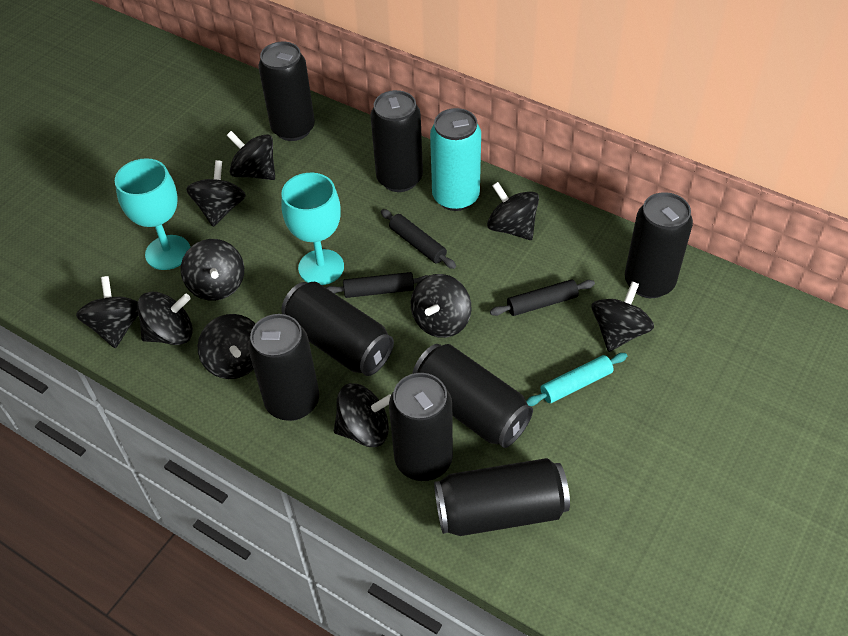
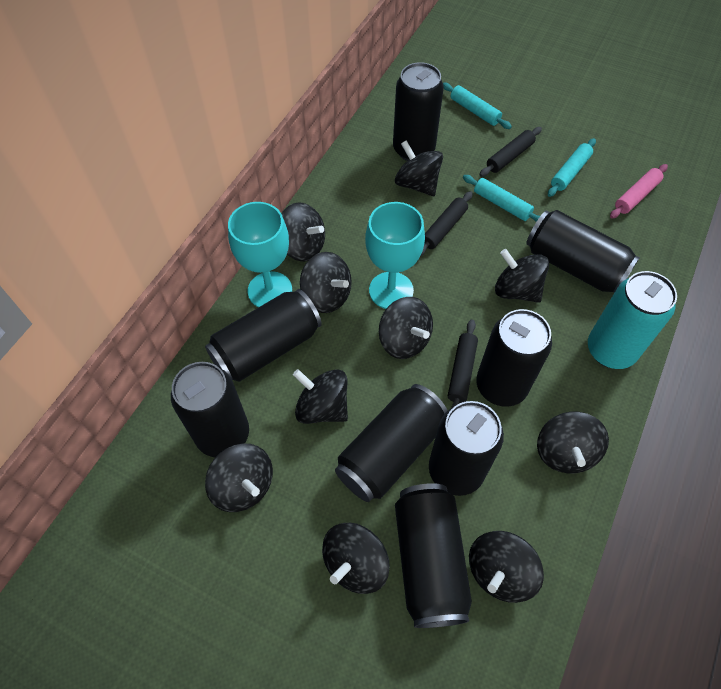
pink rolling pin: none = 0 -> [610,164,668,219] = 1
turquoise rolling pin: [526,353,627,406] = 1 -> [443,83,512,129] [463,175,540,222] [548,138,596,197] = 3

